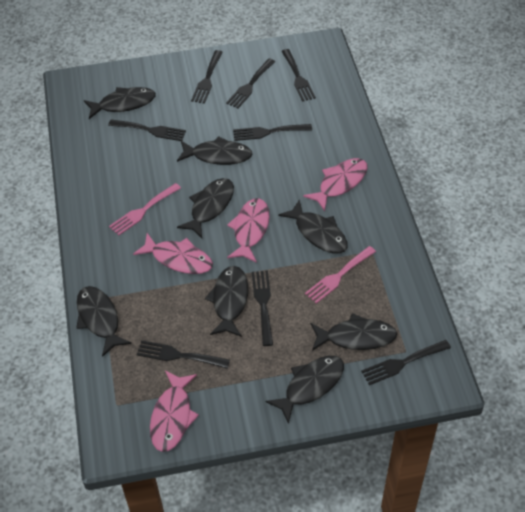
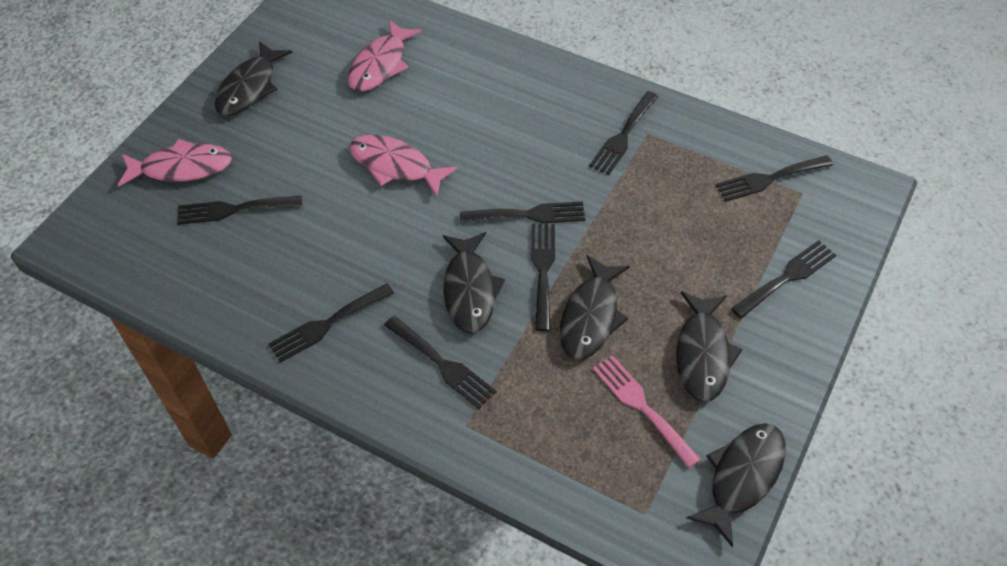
black fish: [77,286,132,357] [84,87,156,119] [177,136,252,165] [177,178,234,238] [205,266,248,337] [266,356,344,424] [278,200,348,253] [310,313,397,351] = 8 -> [215,41,292,116] [443,232,505,333] [560,255,630,359] [676,291,742,402] [686,423,786,548] = 5
pink fish: [133,233,213,274] [150,370,199,452] [227,198,270,263] [303,158,368,211] = 4 -> [118,139,232,187] [348,20,422,91] [349,135,458,197] = 3
pink fork: [109,183,181,236] [305,246,376,304] = 2 -> [593,355,701,468] = 1

